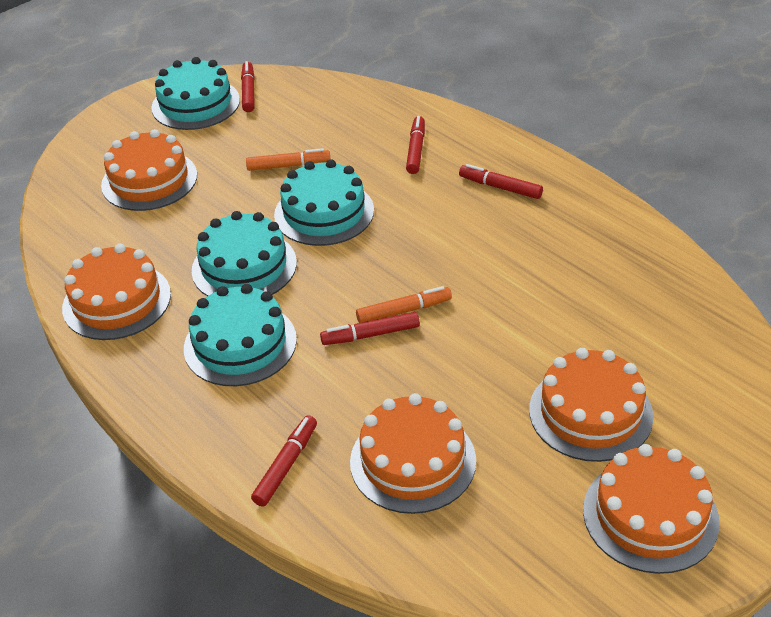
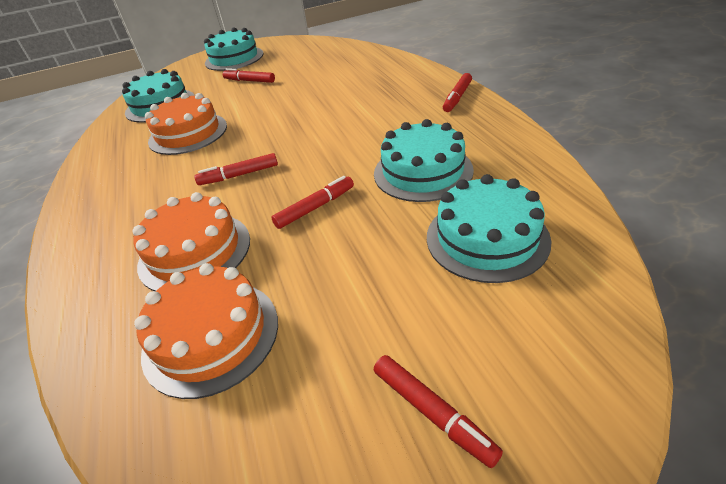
orange cake: [62,244,171,340] [101,129,197,211] [350,393,476,514] [529,348,654,462] [583,444,720,574] = 5 -> [133,192,250,291] [134,263,278,399] [145,93,227,155] = 3
orange marker: [246,148,330,171] [356,286,452,323] = 2 -> none = 0

